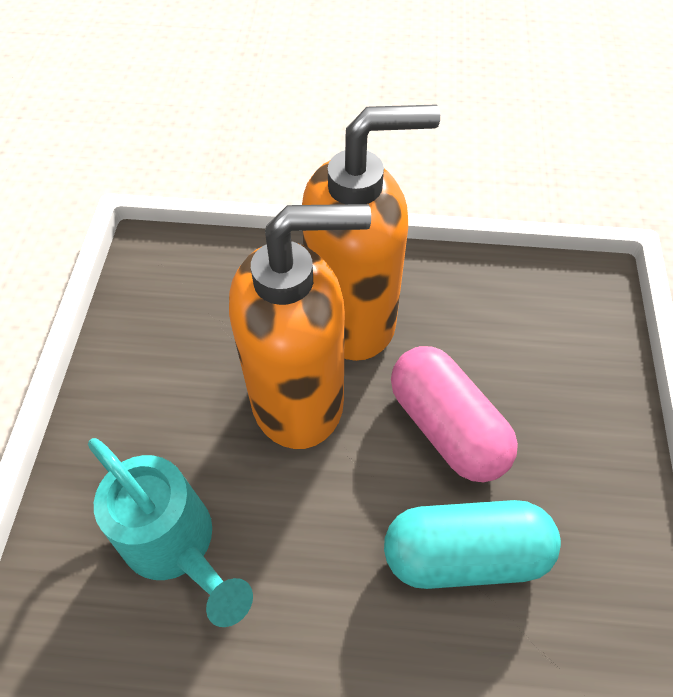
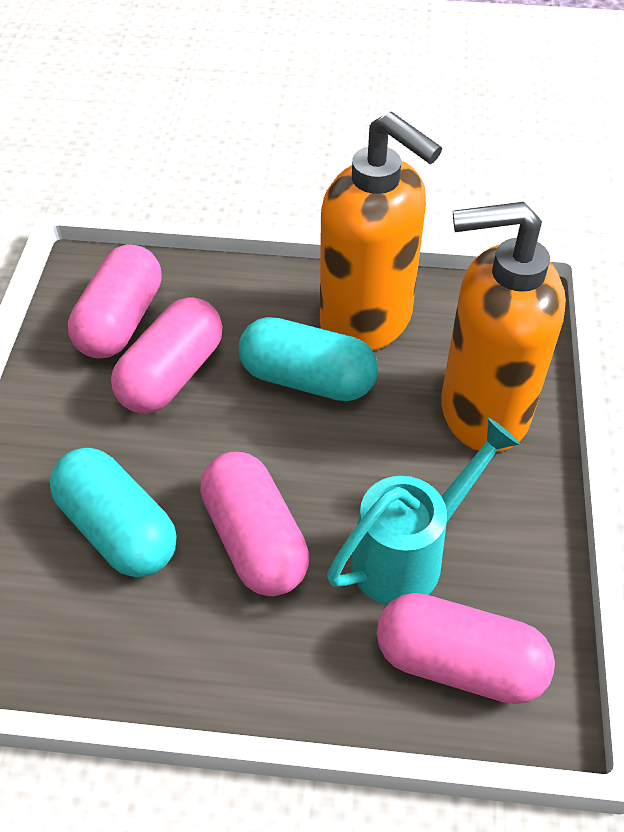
pink capsule: [391,346,518,482] = 1 -> [68,244,162,358] [111,297,223,414] [200,452,309,596] [376,593,555,704] = 4
turquoise capsule: [384,500,561,589] = 1 -> [49,448,177,577] [238,317,378,401] = 2

